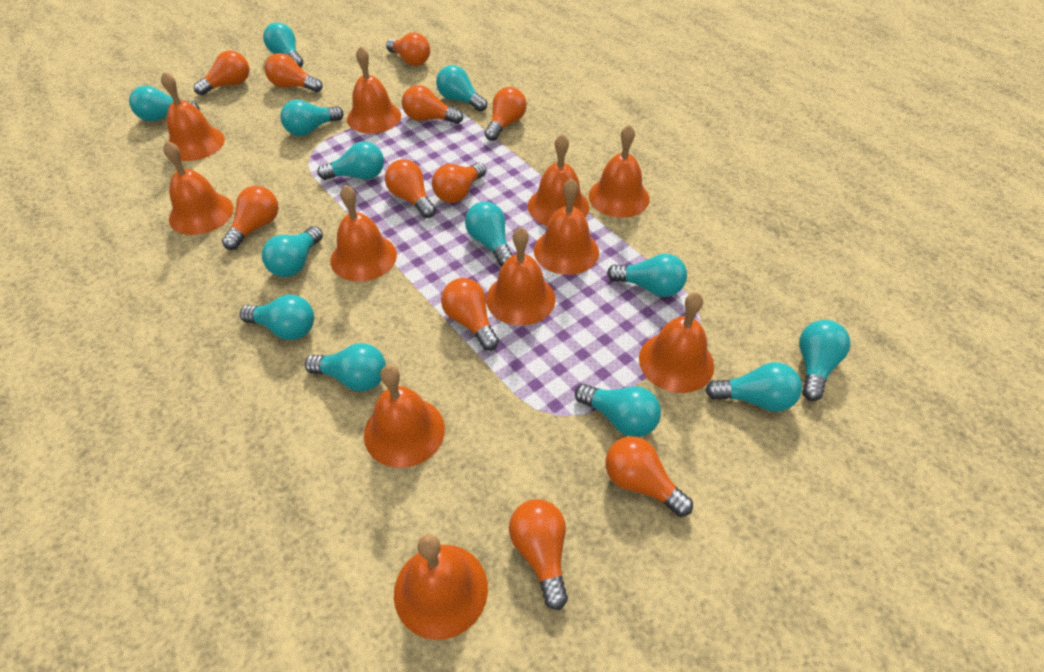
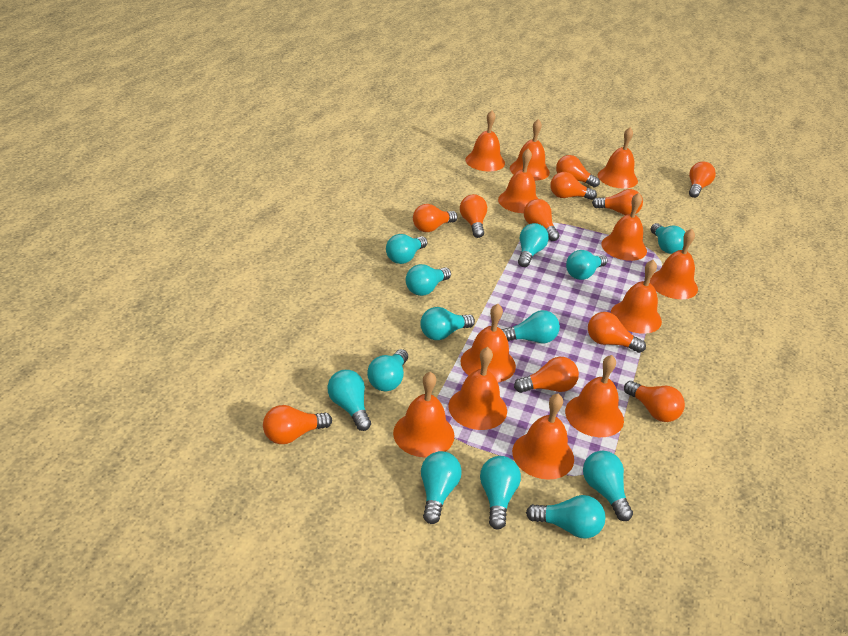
orange bell: [161,72,225,161] [163,141,234,235] [330,185,397,282] [347,46,401,134] [364,365,445,468] [394,534,488,640] [486,227,556,326] [528,134,589,226] [534,178,599,275] [589,125,650,218] [639,292,714,393] = 11 -> [393,372,454,457] [448,347,507,430] [461,304,516,382] [465,111,505,171] [498,149,538,213] [510,119,550,181] [512,394,574,480] [565,355,624,437] [598,127,638,189] [601,193,647,261] [611,260,662,334] [650,229,698,299] = 12

